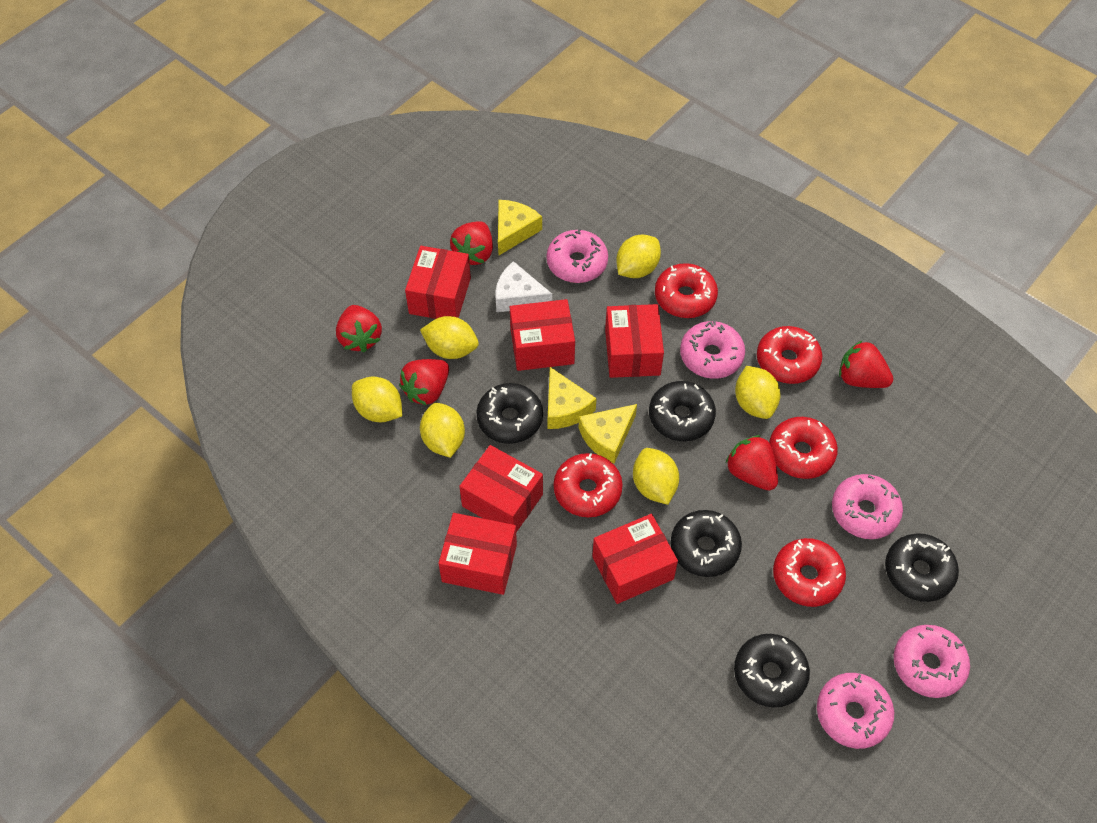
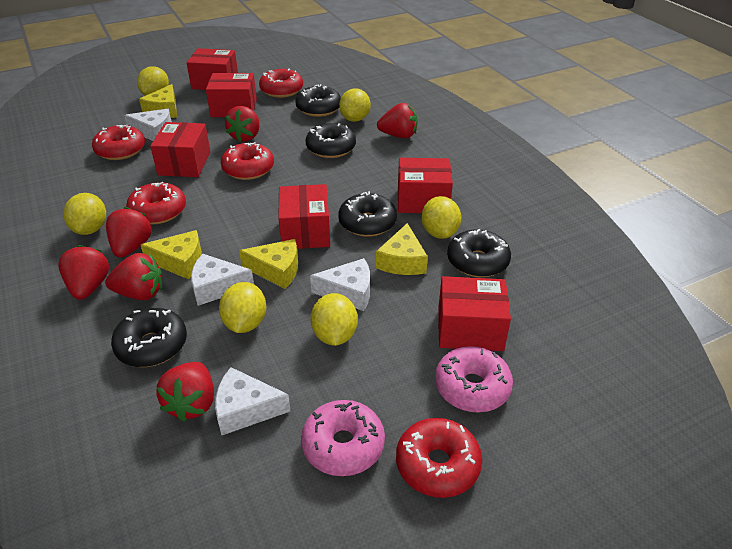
pink donut: [547,229,608,283] [680,320,745,379] [817,673,894,749] [832,474,903,539] [894,625,970,698] = 5 -> [301,400,385,476] [435,346,513,412] = 2
red strawberry: [336,305,382,353] [399,359,449,405] [450,221,493,265] [726,435,778,491] [839,340,893,388] = 5 -> [58,245,109,300] [105,253,162,300] [106,207,152,258] [156,362,214,422] [225,106,260,142] [377,103,418,138] = 6
white cheese: [496,261,552,312] = 1 -> [124,109,172,141] [191,254,254,306] [215,367,291,436] [310,258,370,311] = 4
yellow cheese: [498,200,542,255] [548,367,596,429] [579,404,637,463] = 3 -> [139,84,177,118] [141,230,202,279] [239,239,298,289] [376,223,428,275] = 4

